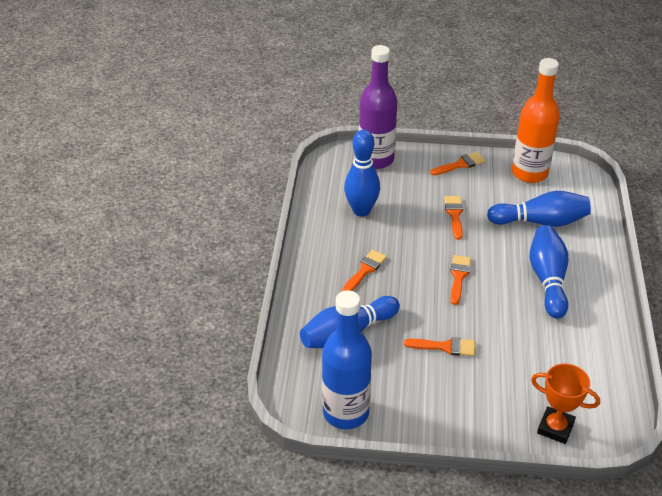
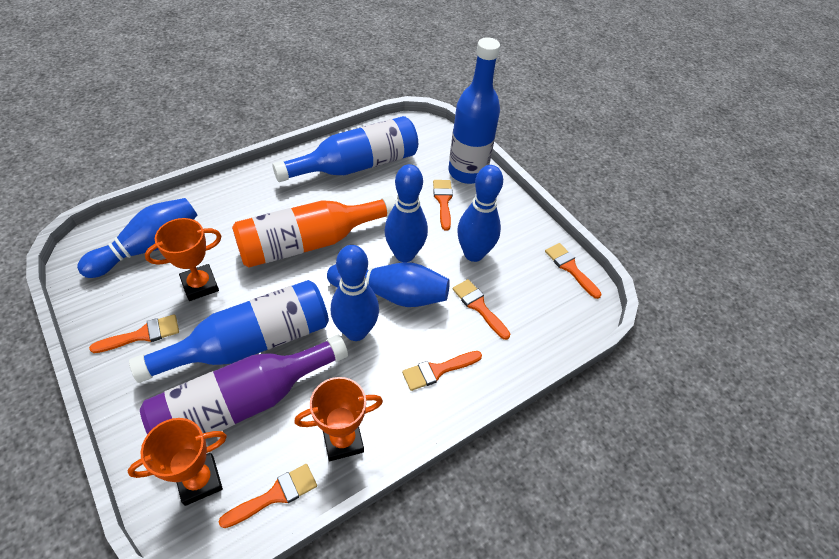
blue bottle: [322,290,372,429] = 1 -> [129,280,329,383] [272,116,418,182] [449,37,500,184] = 3
blue bowling pin: [300,296,400,348] [344,130,380,217] [487,191,591,227] [529,225,569,319] = 4 -> [77,198,197,278] [327,262,450,307] [331,245,379,341] [384,164,428,262] [457,165,503,262] = 5
orange brush: [342,250,387,291] [404,337,475,356] [430,152,485,175] [444,196,463,240] [450,255,471,305] = 5 -> [89,314,179,353] [219,464,317,528] [402,351,482,391] [433,180,453,231] [453,279,510,340] [545,243,602,299] = 6
orange trophy: [531,363,600,444] = 1 -> [127,418,227,506] [145,218,221,301] [294,377,383,461] = 3

